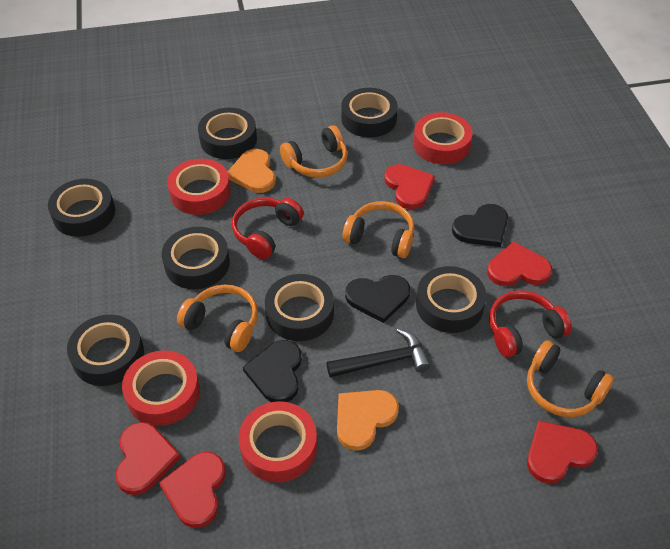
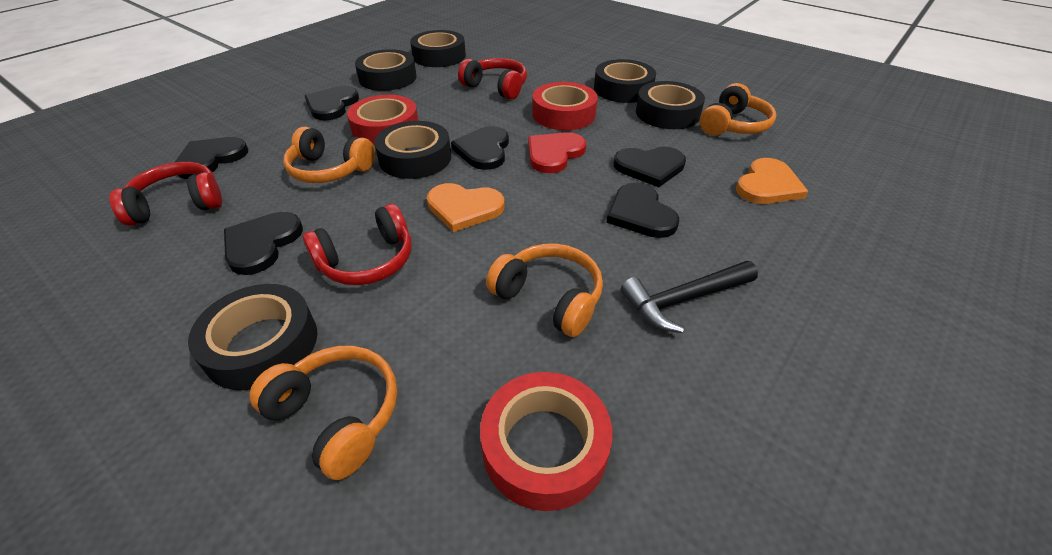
black heart: [243,340,302,402] [345,275,410,323] [452,204,508,247] = 3 -> [175,137,248,179] [224,212,303,275] [305,86,359,120] [451,126,509,170] [606,183,679,238] [614,147,686,187] = 6
black tape: [48,179,115,237] [67,315,144,386] [162,227,230,289] [198,108,257,159] [265,274,334,341] [341,88,398,137] [416,266,486,333] = 7 -> [188,284,317,390] [355,49,417,91] [374,121,451,179] [410,30,466,67] [594,59,656,103] [636,81,705,129] = 6
red headphones: [232,198,303,259] [489,290,572,357] = 2 -> [109,162,222,226] [303,204,411,285] [458,58,527,99] = 3
red heart: [115,422,181,495] [159,452,226,528] [384,164,435,209] [487,241,552,286] [527,420,598,483] = 5 -> [528,132,586,173] = 1
red tape: [122,350,200,426] [167,159,231,215] [239,401,317,482] [413,112,473,164] = 4 -> [347,95,419,146] [480,372,612,511] [532,82,598,130] = 3

